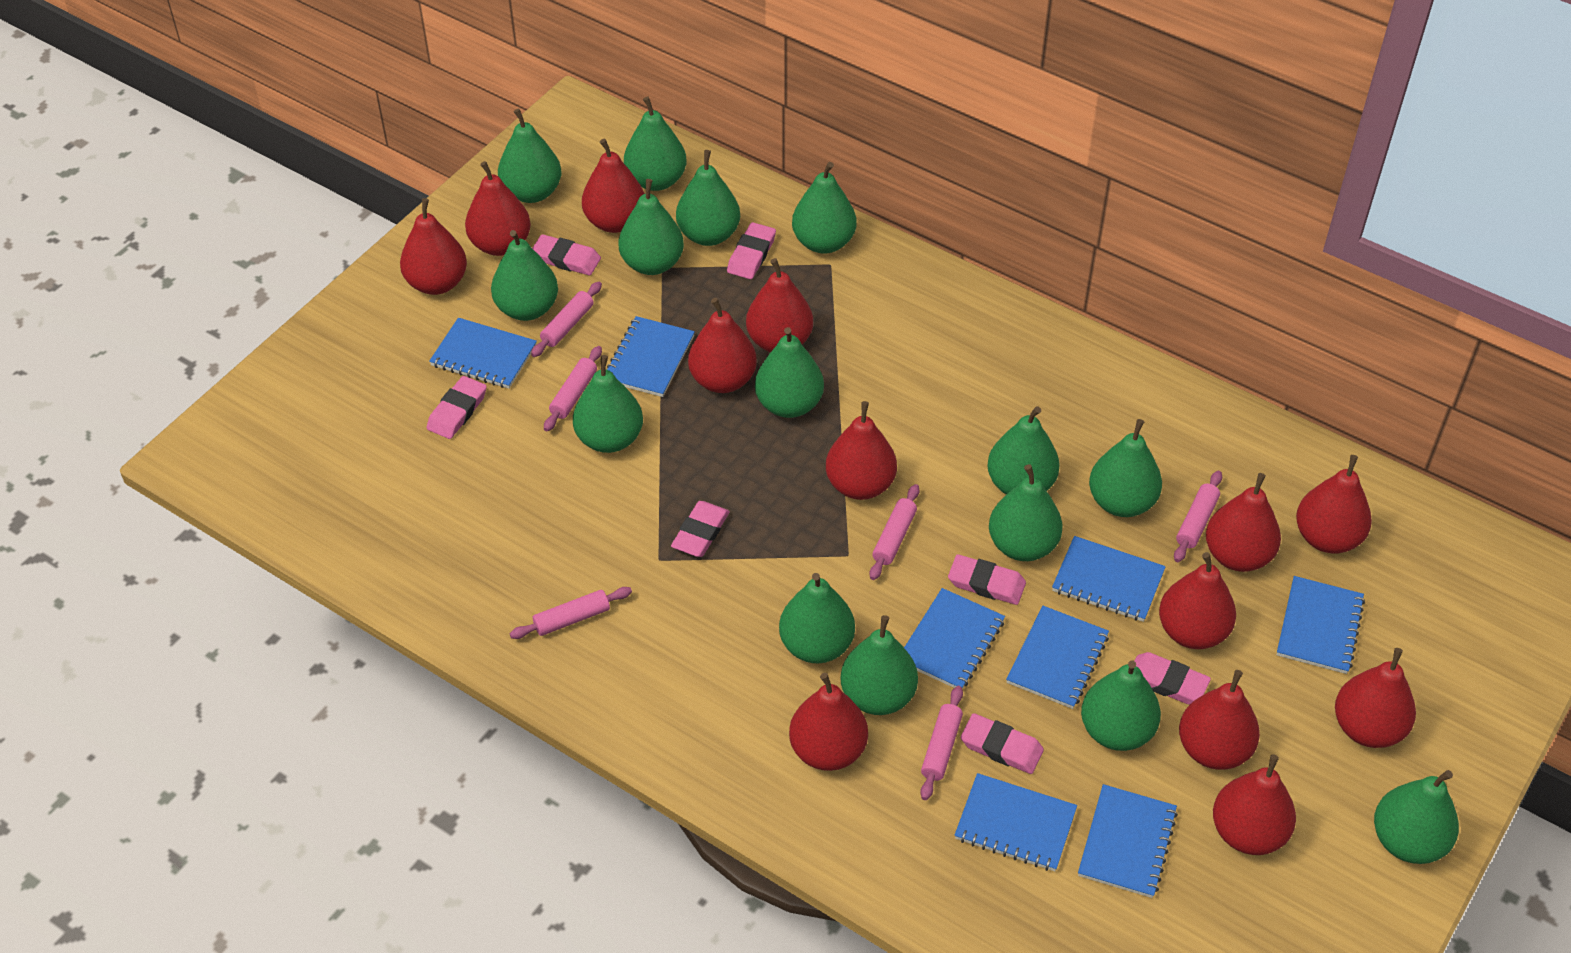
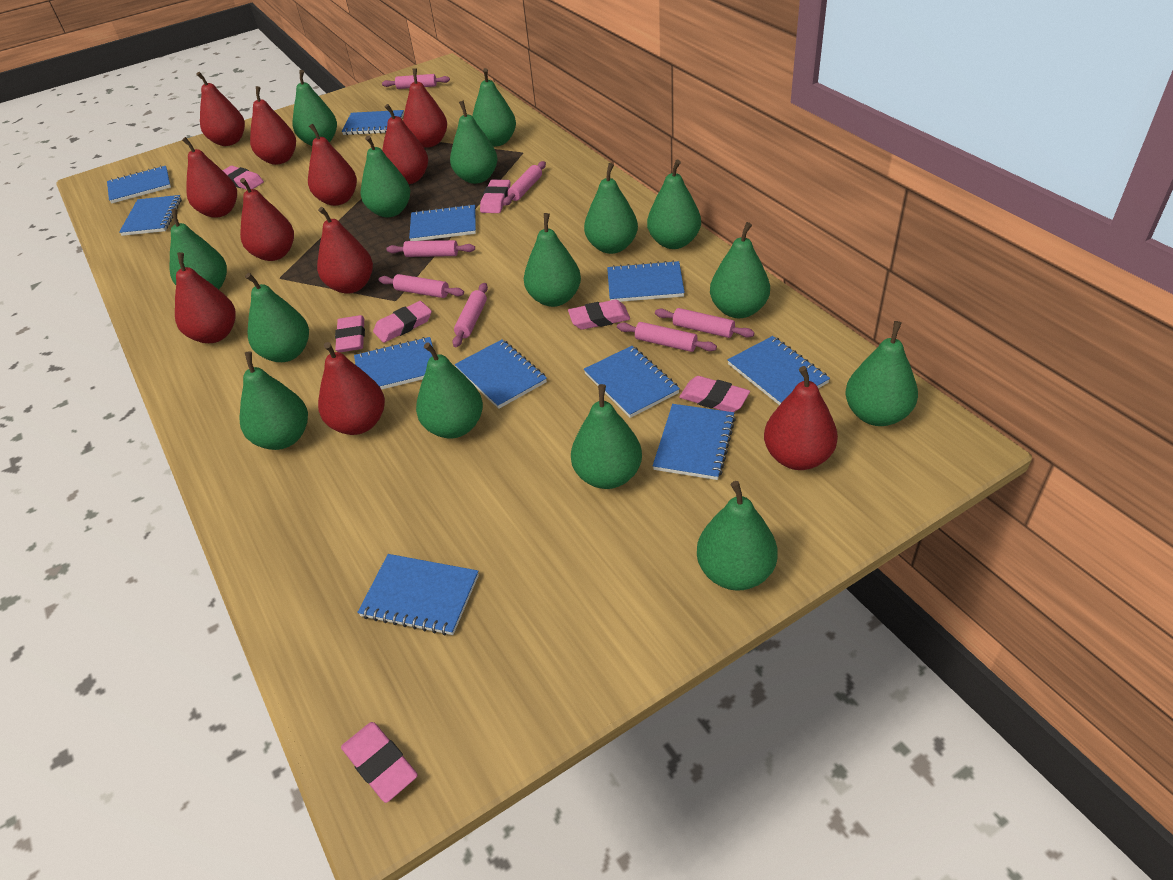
blue notebook: [429,318,537,389] [607,316,695,397] [904,588,1005,689] [954,773,1077,871] [1006,606,1109,709] [1052,536,1166,622] [1078,784,1178,898] [1277,576,1365,674] = 8 -> [107,166,171,204] [119,195,182,236] [342,110,404,135] [354,337,433,390] [357,554,479,636] [409,204,476,241] [455,340,547,409] [584,346,680,418] [607,261,685,302] [653,404,736,480] [728,336,830,405] = 11
pink rolling pin: [510,587,632,639] [531,282,602,357] [544,346,602,431] [870,484,919,580] [920,686,963,800] [1174,471,1222,562] = 6 -> [379,274,464,298] [382,74,450,89] [386,240,475,257] [452,283,488,347] [503,161,546,205] [617,322,717,352] [655,308,754,338] = 7
red pear: [400,198,467,295] [465,161,531,256] [582,139,645,233] [688,298,757,393] [746,258,813,352] [789,673,868,771] [826,401,897,500] [1159,552,1236,649] [1179,670,1260,770] [1206,473,1281,572] [1213,754,1296,855] [1296,455,1372,554] [1335,648,1416,748] = 13 -> [175,252,236,343] [182,137,237,218] [196,72,245,146] [240,178,294,261] [250,86,296,165] [308,124,357,206] [317,207,373,294] [318,342,385,435] [382,104,428,184] [403,68,447,148] [764,366,838,470] = 11

